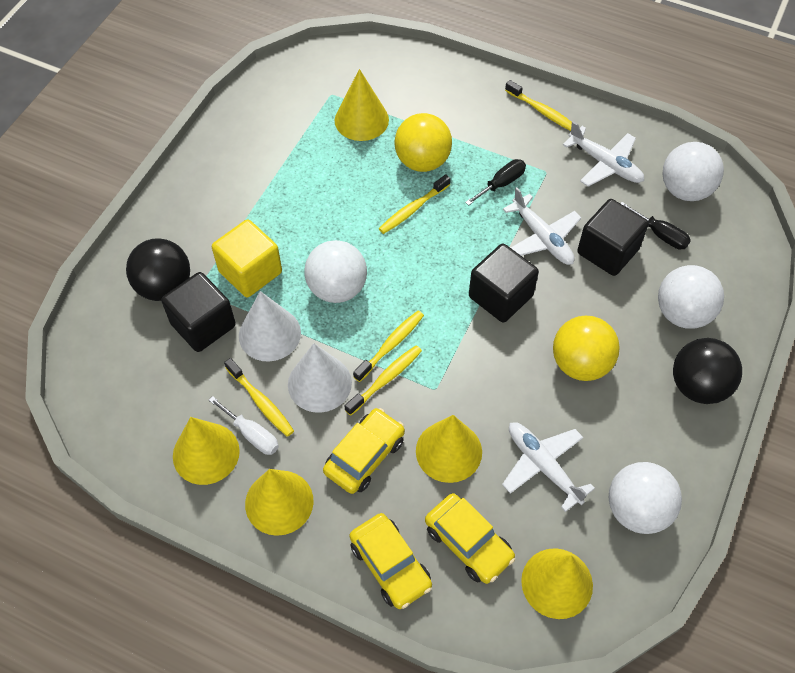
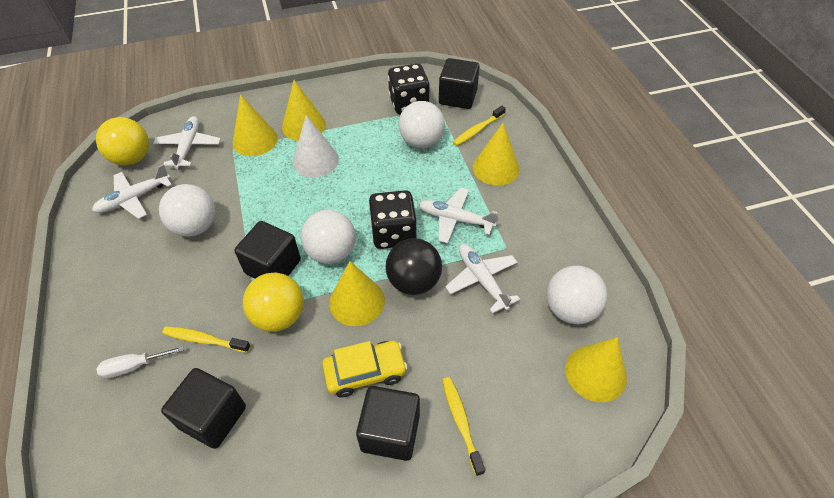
black ball: [126,238,190,301] [673,338,742,404] = 2 -> [386,238,442,295] = 1
black cube: [161,272,236,352] [469,244,539,323] [577,199,649,276] = 3 -> [161,368,246,449] [234,221,301,279] [356,386,420,461] [439,58,480,109] = 4
black dice: none = 0 -> [369,190,417,249] [388,63,430,114] = 2
black screwdriver: [465,159,526,206] [620,202,691,249] = 2 -> none = 0
white cone: [239,291,301,362] [288,343,352,413] = 2 -> [293,115,339,178] = 1
white plane: [502,422,595,512] [503,187,581,265] [563,121,644,187] = 3 -> [92,164,172,219] [153,116,221,169] [418,188,498,244] [445,244,520,314] = 4
yellow car: [323,408,405,494] [349,513,432,609] [425,493,515,584] = 3 -> [322,341,408,397] = 1
yellow cube: [212,219,282,297] = 1 -> none = 0
yellow toothbrush: [224,358,294,437] [345,345,422,416] [353,311,424,382] [379,174,451,234] [505,80,572,131] = 5 -> [162,326,251,353] [442,377,485,476] [453,106,506,146] = 3

